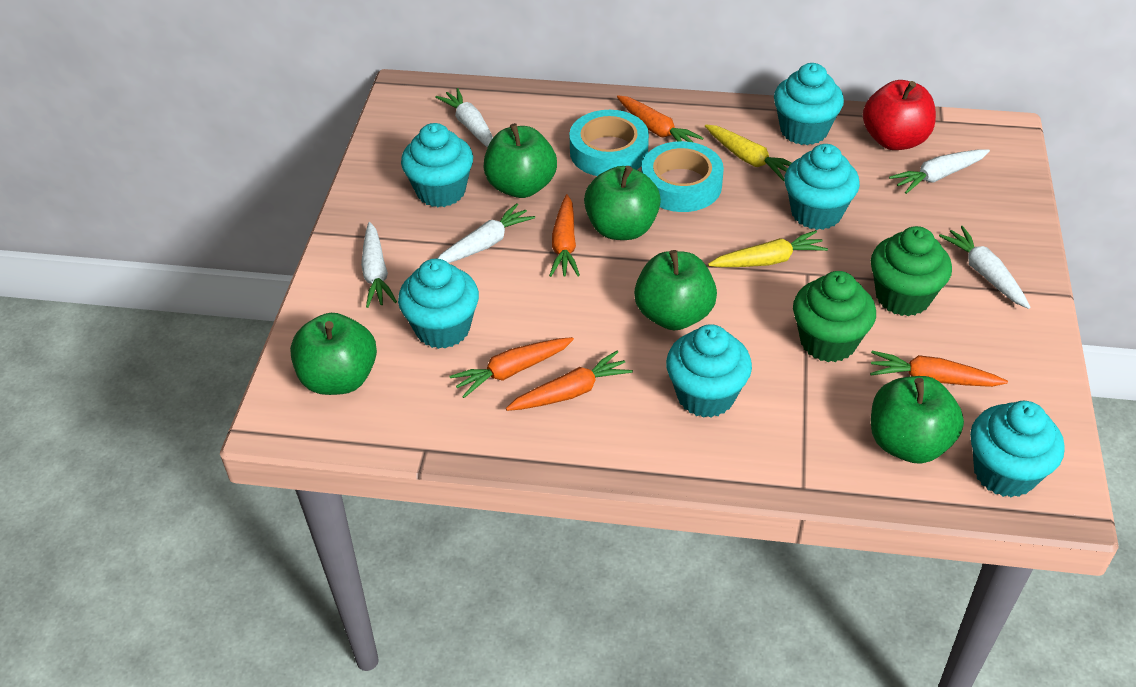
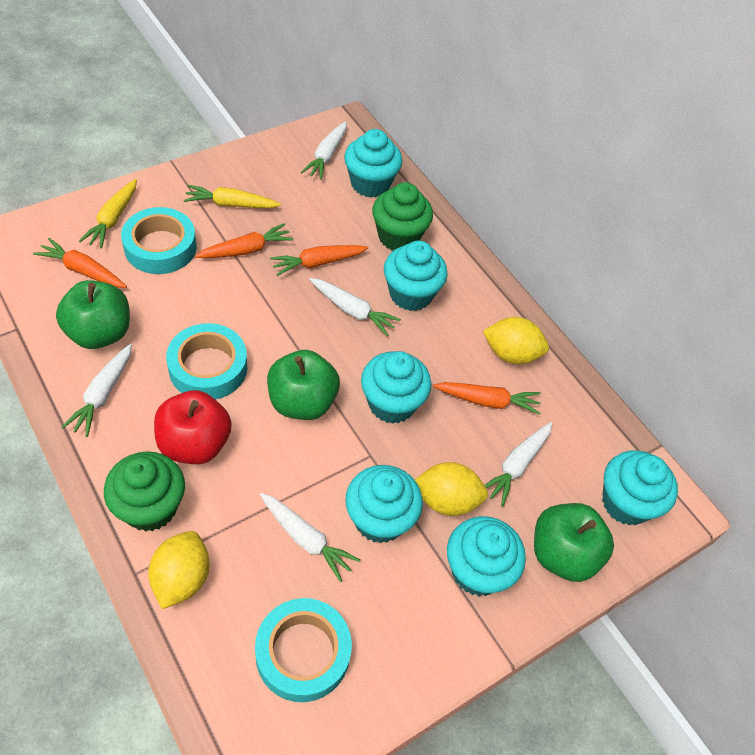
green apple: [290,313,377,395] [483,123,557,198] [584,166,661,240] [634,250,717,331] [871,376,964,464] = 5 -> [56,280,130,349] [267,350,340,420] [534,503,614,582] = 3
orange carrot: [450,337,574,398] [506,351,633,411] [549,194,580,277] [617,95,703,143] [870,351,1008,387] = 5 -> [33,238,127,288] [195,223,294,258] [270,245,368,276] [433,382,541,415] = 4
turquoise tape: [569,110,649,176] [642,141,724,212] = 2 -> [121,207,197,274] [166,323,247,399] [255,598,352,702] = 3
yellow lemon: none = 0 -> [148,531,209,609] [415,462,488,516] [483,317,549,364] = 3

